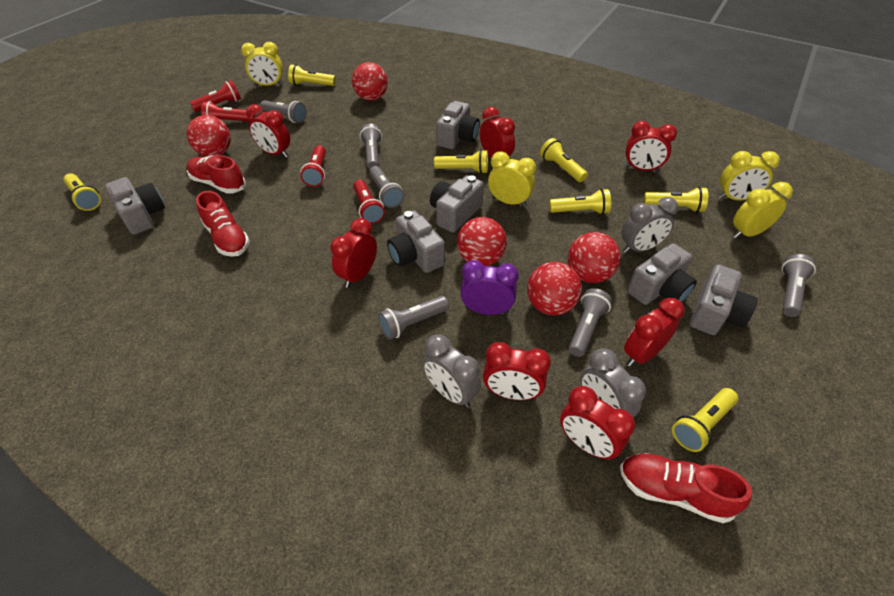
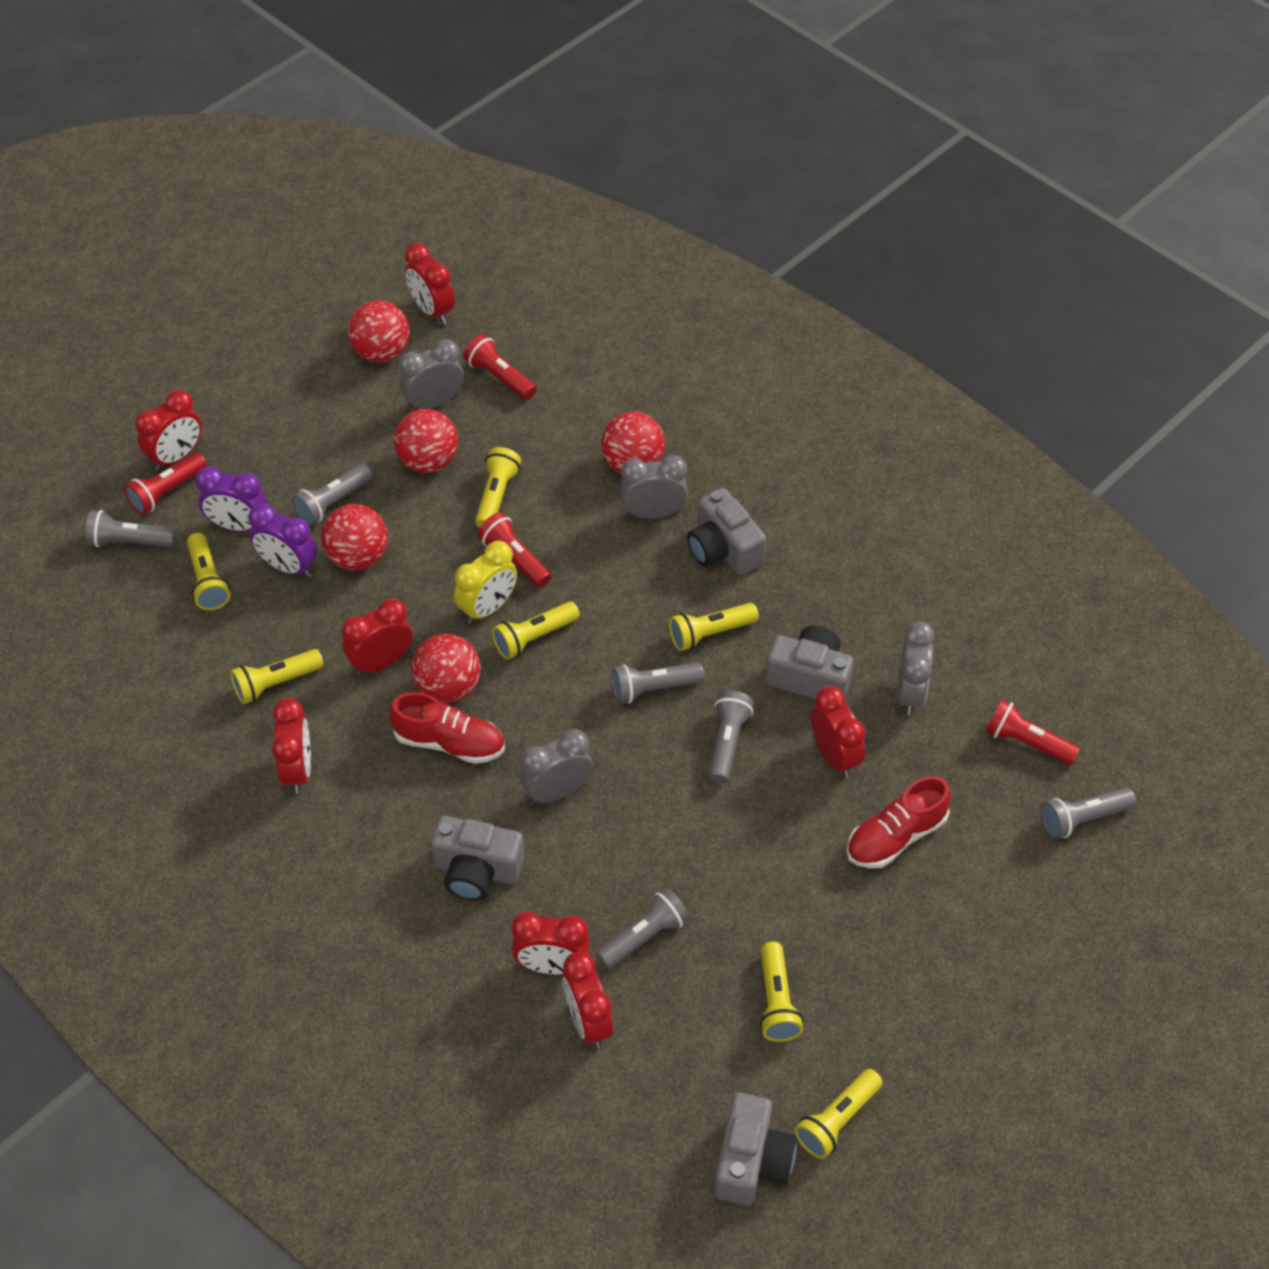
grey camera: [105,177,165,235] [387,210,445,273] [430,175,484,232] [436,101,480,149] [627,243,697,305] [690,264,758,335] = 6 -> [431,816,525,901] [687,488,766,575] [714,1093,797,1205] [765,625,854,699] = 4
grey clock: [423,334,481,408] [581,348,646,417] [622,197,679,253] = 3 -> [399,339,464,412] [520,729,593,804] [620,455,688,519] [897,621,935,715] = 4
purple clock: [460,260,519,315] = 1 -> [195,466,267,532] [249,503,317,577] = 2
red shoe: [187,155,246,194] [196,191,250,257] [620,453,752,523] = 3 -> [389,692,505,764] [846,776,951,868] = 2
yellow clock: [241,42,283,87] [488,151,536,207] [718,151,780,201] [733,182,793,239] = 4 -> [454,541,517,624] = 1

